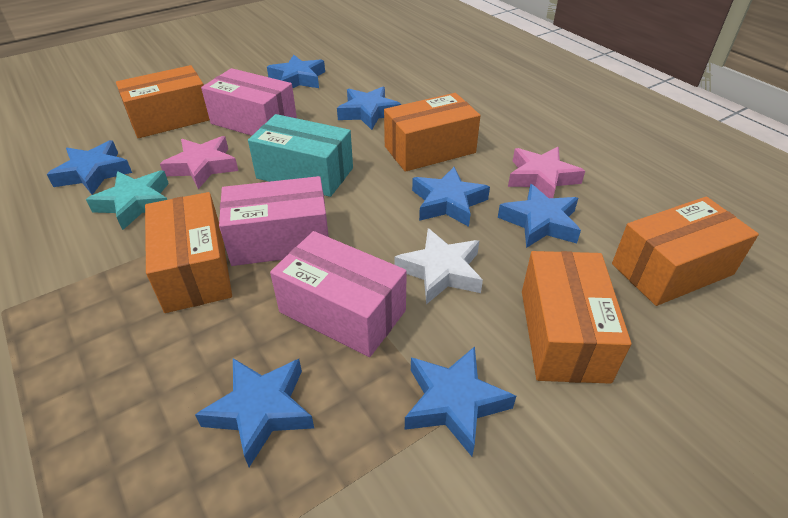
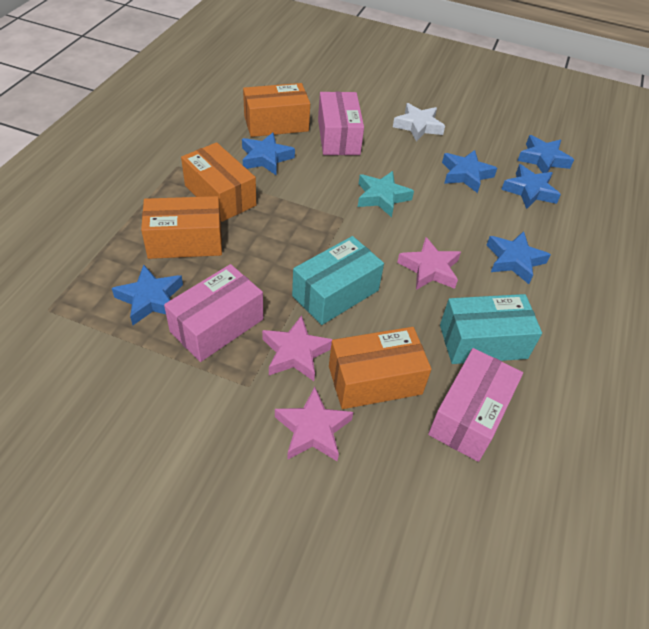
blue star: [47,140,132,195] [195,358,314,467] [267,54,325,88] [337,86,401,130] [405,346,516,456] [412,167,490,227] [498,184,581,248] = 7 -> [112,265,183,325] [242,132,295,175] [442,150,497,193] [487,231,551,284] [501,164,561,209] [517,135,574,173] = 6
orange box: [116,65,210,138] [145,192,232,313] [384,93,481,172] [522,251,631,384] [612,197,759,306] = 5 -> [141,196,222,259] [181,142,256,222] [243,83,310,137] [329,327,432,409] = 4
pink star: [160,136,238,189] [508,147,585,198] = 2 -> [262,315,333,381] [275,387,353,461] [397,237,461,290] = 3
turquoise box: [248,114,353,197] = 1 -> [292,236,384,325] [440,294,542,364] = 2

